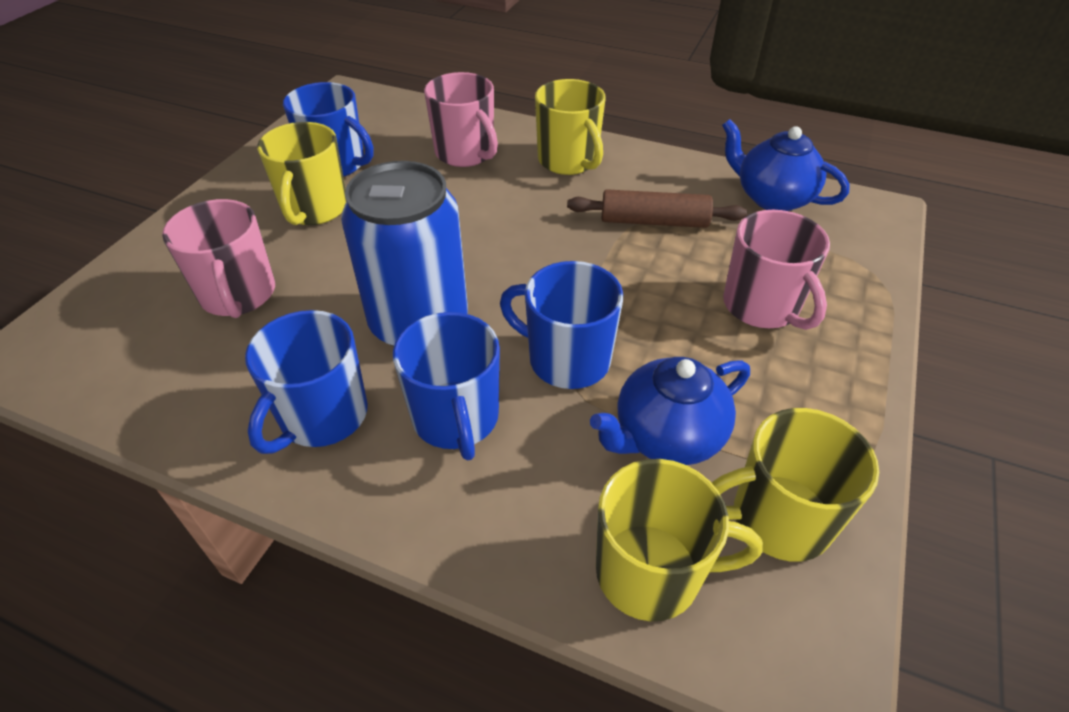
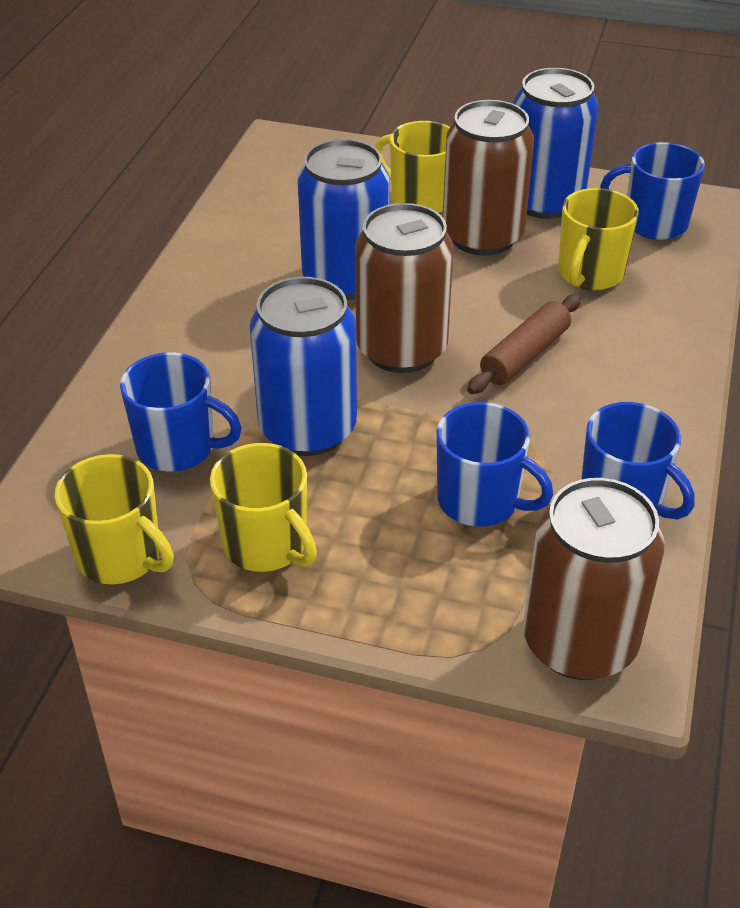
blue can: [341,161,468,347] = 1 -> [250,277,357,456] [297,139,389,300] [514,68,599,219] = 3
blue teapot: [590,357,750,465] [722,119,850,211] = 2 -> none = 0
brown can: none = 0 -> [355,203,454,373] [443,100,534,256] [523,478,665,680] = 3
pink mug: [162,199,275,318] [424,72,498,167] [723,210,830,330] = 3 -> none = 0

